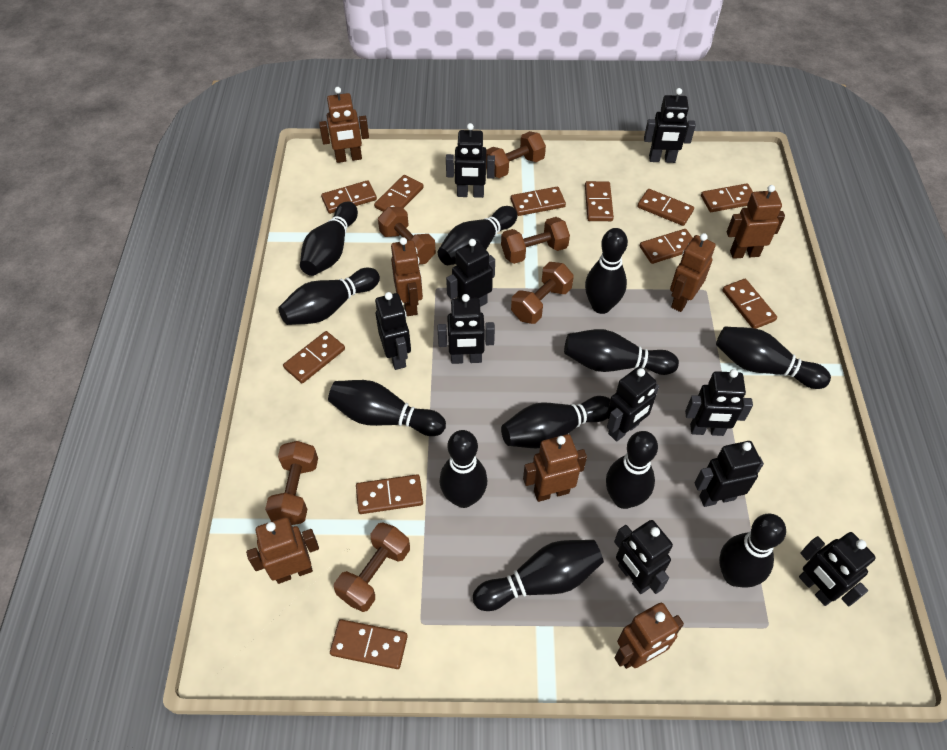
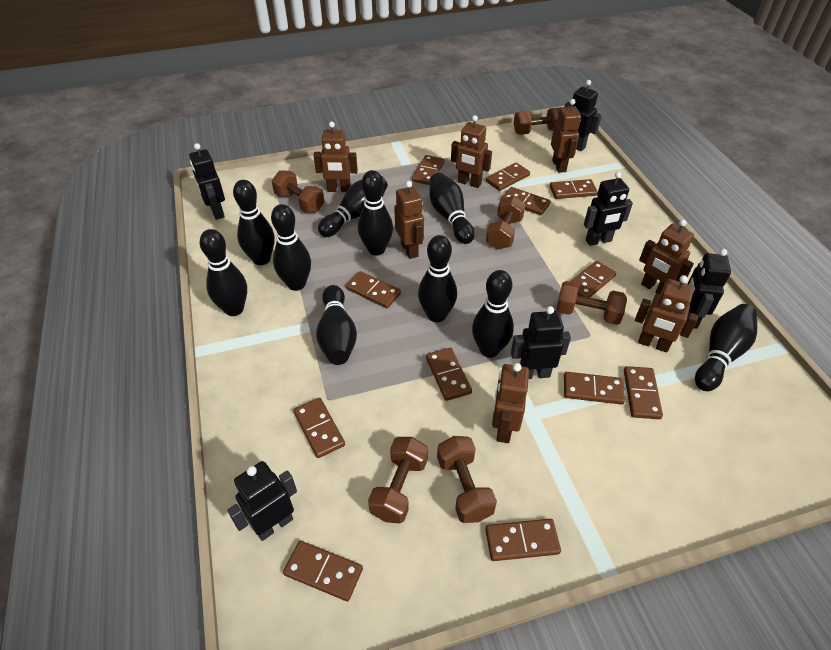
black bowling pin: [278,268,380,325] [300,202,358,276] [328,380,446,436] [438,206,518,265] [440,430,487,508] [473,540,604,611] [501,396,610,449] [564,329,679,375] [585,228,628,314] [606,431,658,509] [716,327,831,389] [719,514,786,588] = 12 -> [200,229,247,316] [233,180,275,265] [271,204,311,291] [316,285,357,365] [318,177,388,237] [358,170,393,256] [418,235,457,322] [430,173,475,244] [472,270,514,358] [695,304,757,391] = 10
black robot: [375,292,411,370] [437,294,495,364] [446,123,495,198] [446,239,495,307] [606,367,659,442] [614,520,673,594] [644,88,696,163] [685,369,753,436] [695,441,764,507] [799,532,876,606] = 10 -> [189,143,225,220] [227,461,297,541] [511,306,571,379] [565,80,602,151] [584,172,633,246] [687,249,731,329] = 6
brown domino: [283,331,345,383] [321,180,377,214] [330,619,408,669] [356,474,423,514] [374,175,424,212] [511,187,566,216] [585,181,614,221] [637,189,694,226] [640,229,693,264] [701,183,753,212] [722,279,777,329] = 11 -> [283,541,363,601] [294,398,345,458] [346,271,401,308] [412,155,444,185] [426,348,472,401] [485,519,561,561] [486,163,530,191] [502,187,551,215] [550,179,598,199] [564,372,625,405] [570,261,616,298] [624,366,663,419] = 12

